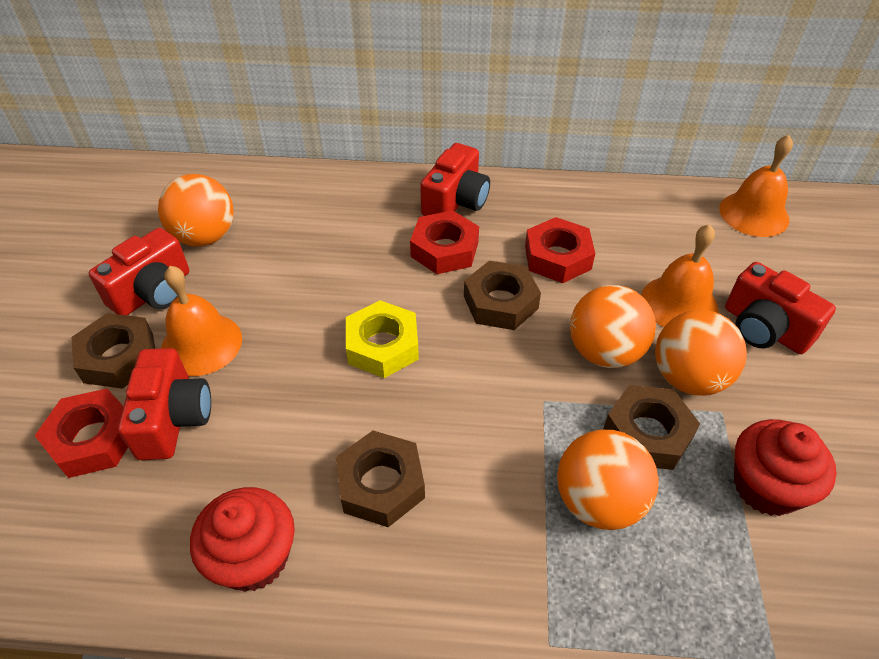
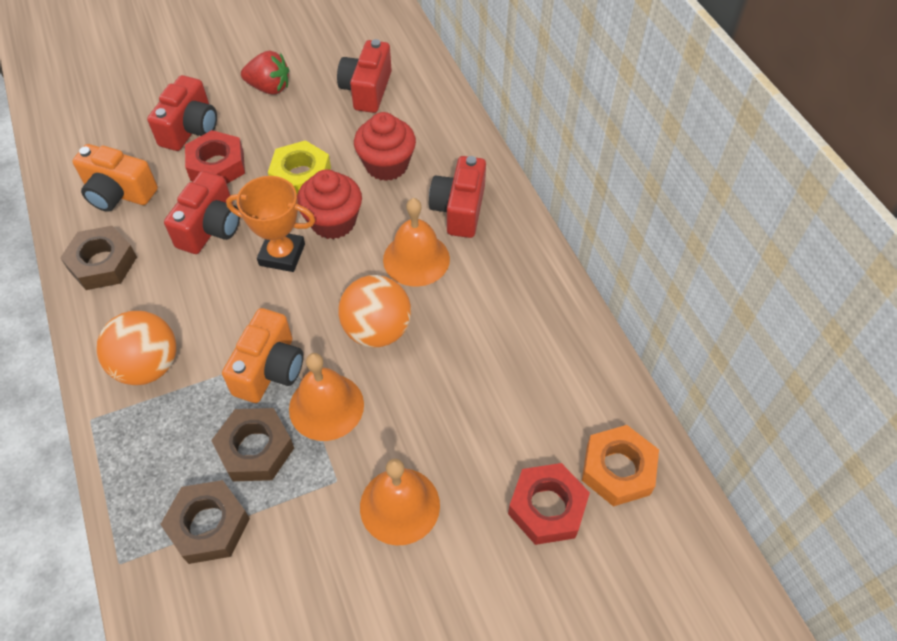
brown nut: [72,313,155,389] [336,431,425,527] [464,261,541,330] [603,385,700,470] = 4 -> [60,226,137,290] [160,480,250,564] [211,408,294,481] = 3
orange ball: [158,174,234,247] [557,430,659,530] [570,285,656,368] [655,310,747,396] = 4 -> [97,311,176,385] [339,275,411,347] = 2
orange camera: none = 0 -> [72,144,158,212] [222,308,303,403] = 2
orange nut: none = 0 -> [582,425,659,506] = 1
orange trophy: none = 0 -> [226,176,315,272] = 1
red nut: [35,389,128,478] [410,210,479,274] [525,217,595,283] = 3 -> [185,130,245,184] [508,463,590,545] = 2
red strawberry: none = 0 -> [241,51,289,95] = 1

